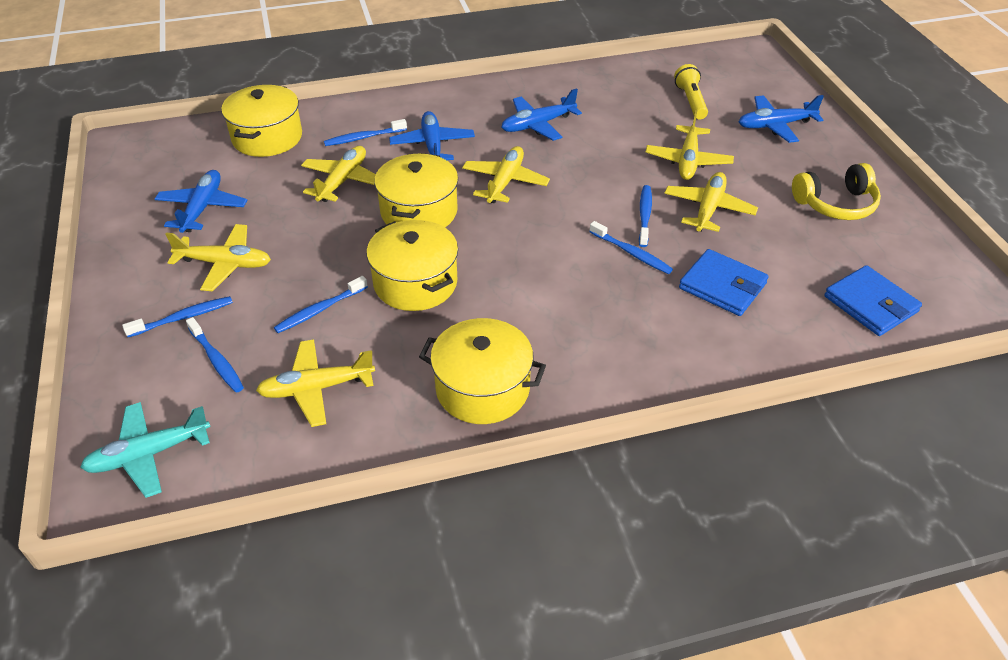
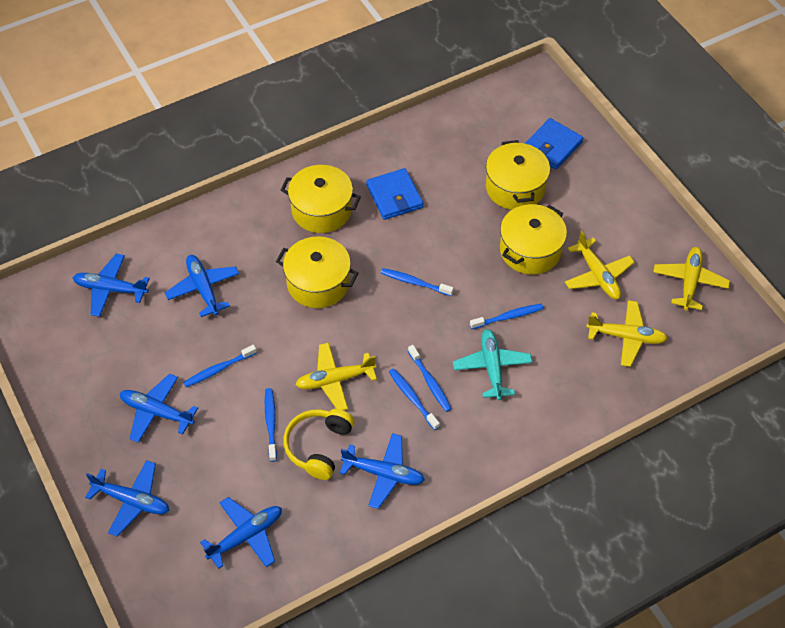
blue plane: [155,170,247,233] [389,111,475,160] [501,88,582,141] [739,95,824,143] = 4 -> [73,254,150,317] [85,460,169,537] [120,374,198,443] [165,255,239,317] [200,497,282,569] [340,433,425,509] = 6
yellow flashlight: [674,64,708,119] = 1 -> none = 0
yellow plane: [165,224,271,292] [256,339,375,427] [301,146,376,202] [462,146,550,203] [646,110,734,180] [664,172,758,232] = 6 -> [295,343,377,410] [565,231,635,299] [586,300,668,367] [653,247,730,310] = 4

